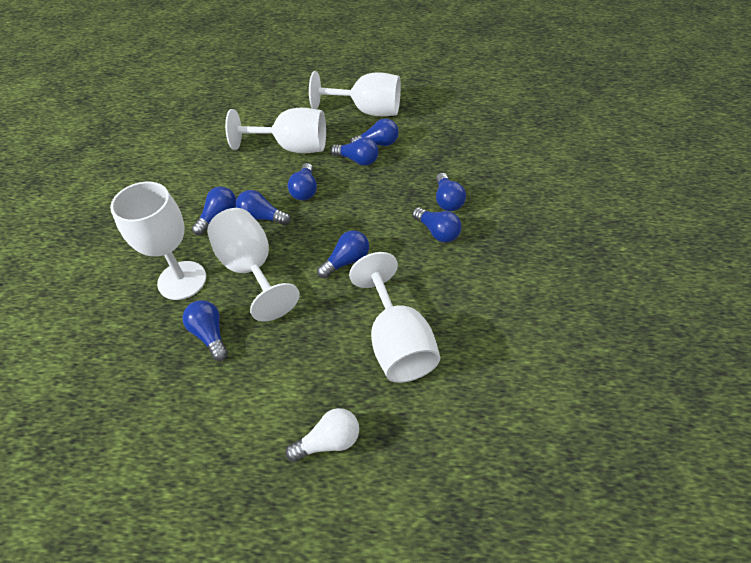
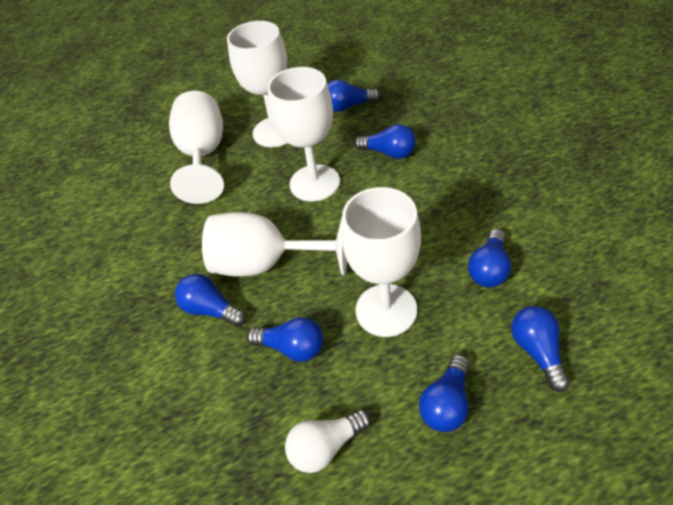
blue light bulb: [182,300,228,361] [192,187,236,235] [236,190,290,225] [288,163,317,201] [317,230,369,278] [331,138,379,166] [349,119,399,146] [412,207,461,243] [436,173,466,211] = 9 -> [175,274,246,327] [247,317,323,362] [328,80,381,112] [354,124,416,159] [419,354,470,432] [468,229,511,288] [511,306,570,392] = 7

